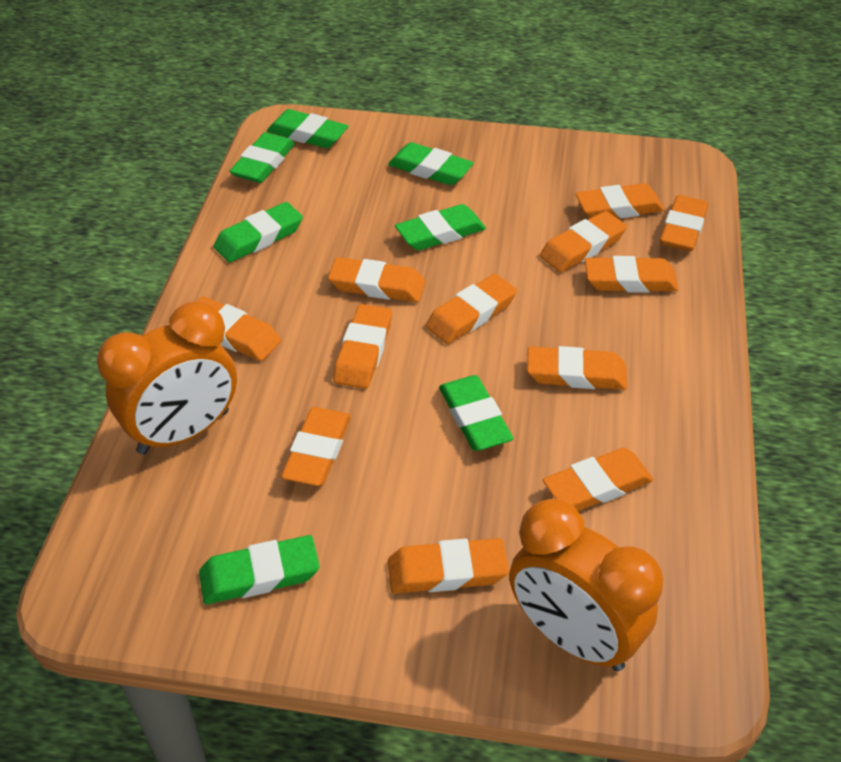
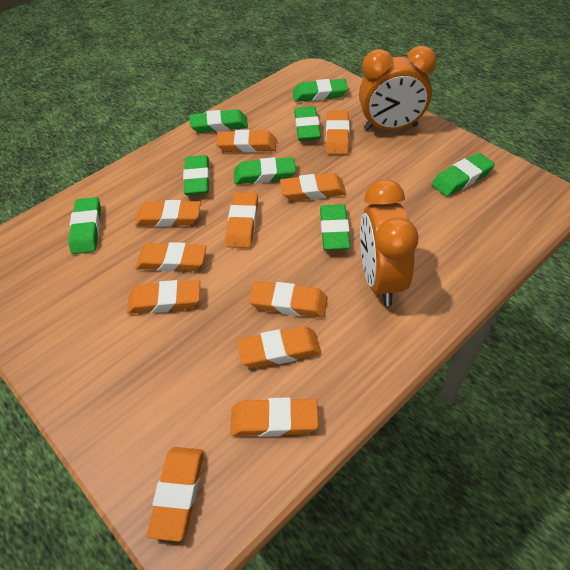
green eraser: [199,535,320,604] [214,202,303,263] [229,132,295,183] [267,109,348,148] [388,142,474,185] [395,204,486,251] [439,375,513,451] = 7 -> [68,197,101,254] [183,155,210,195] [190,109,248,133] [234,157,296,184] [293,79,348,102] [294,106,321,141] [320,204,351,250] [431,153,495,197] = 8
orange eraser: [196,296,281,361] [281,407,351,486] [328,257,425,302] [333,304,392,389] [388,538,509,594] [426,274,517,344] [527,346,627,390] [540,211,627,272] [543,448,654,511] [575,183,664,218] [585,256,678,293] [660,195,708,251] = 12 -> [127,280,200,314] [135,200,201,227] [136,242,207,271] [147,447,204,542] [216,129,276,153] [226,192,258,248] [230,398,318,437] [237,326,321,368] [249,281,328,318] [280,173,346,201] [326,110,350,155] = 11

